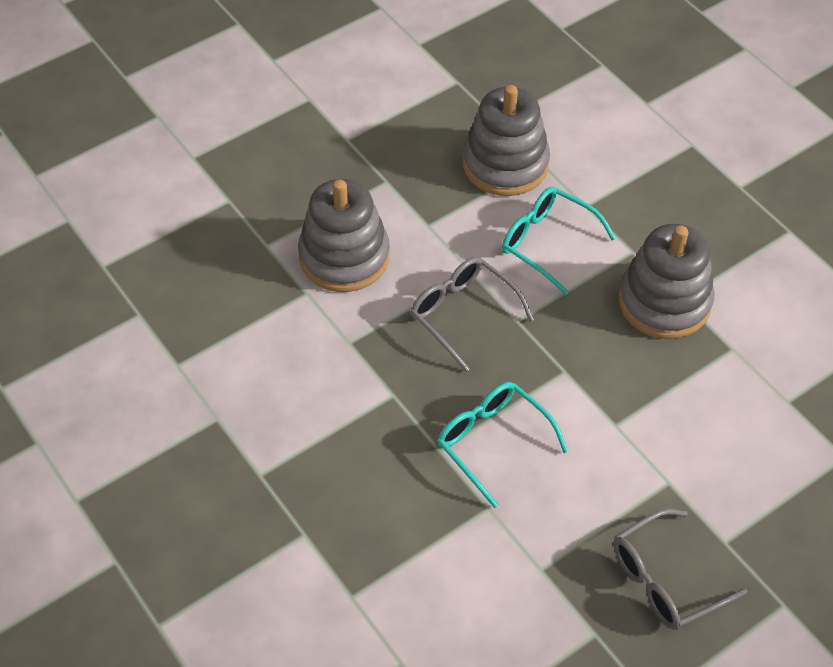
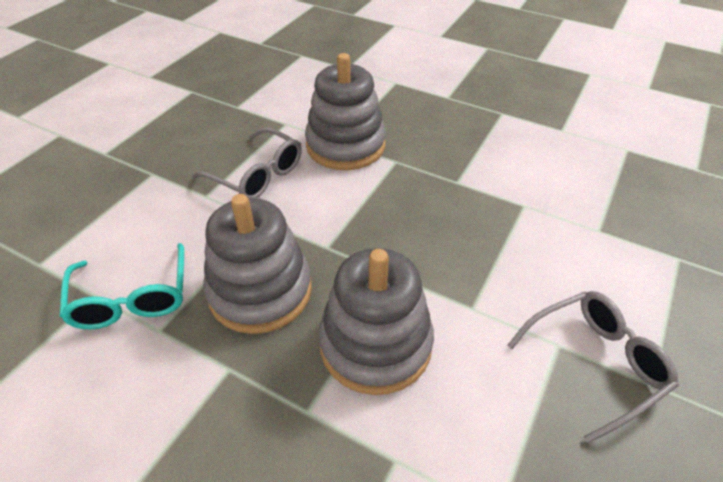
turquoise glasses: [437,382,568,508] [502,187,616,295] = 2 -> [59,243,184,329] = 1

